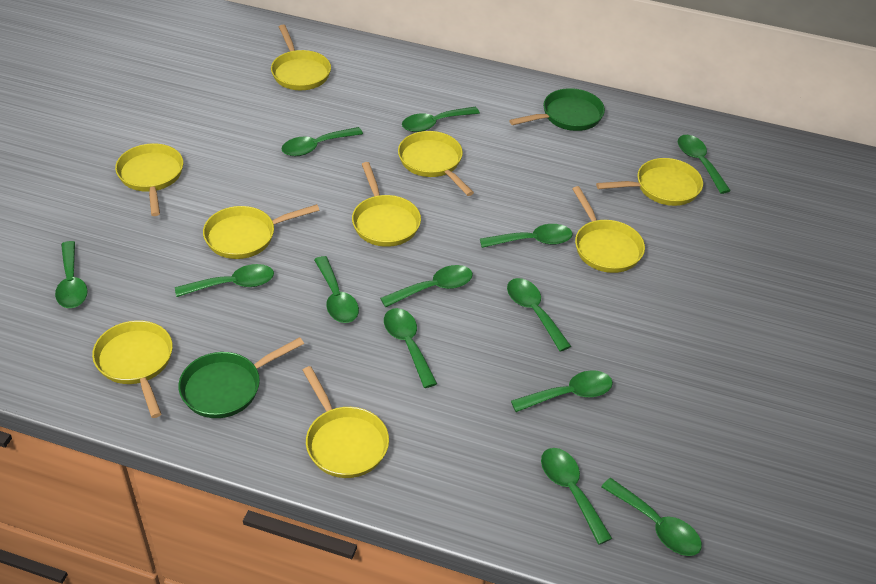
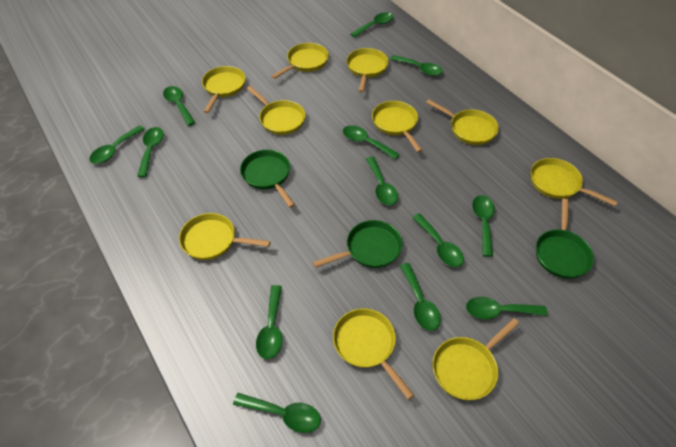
green pan: [178,337,304,418] [509,88,605,131] = 2 -> [240,150,295,208] [313,220,403,268] [536,199,594,279] = 3
yellow pan: [92,320,173,418] [115,143,183,216] [203,204,319,259] [271,25,331,90] [303,366,389,478] [352,162,421,247] [398,131,474,196] [572,186,645,273] [596,158,703,206] = 9 -> [179,213,271,260] [202,66,246,113] [247,86,306,135] [271,43,329,79] [333,308,414,400] [347,48,388,92] [372,101,423,152] [426,99,499,145] [433,318,519,400] [531,158,618,206] = 10

